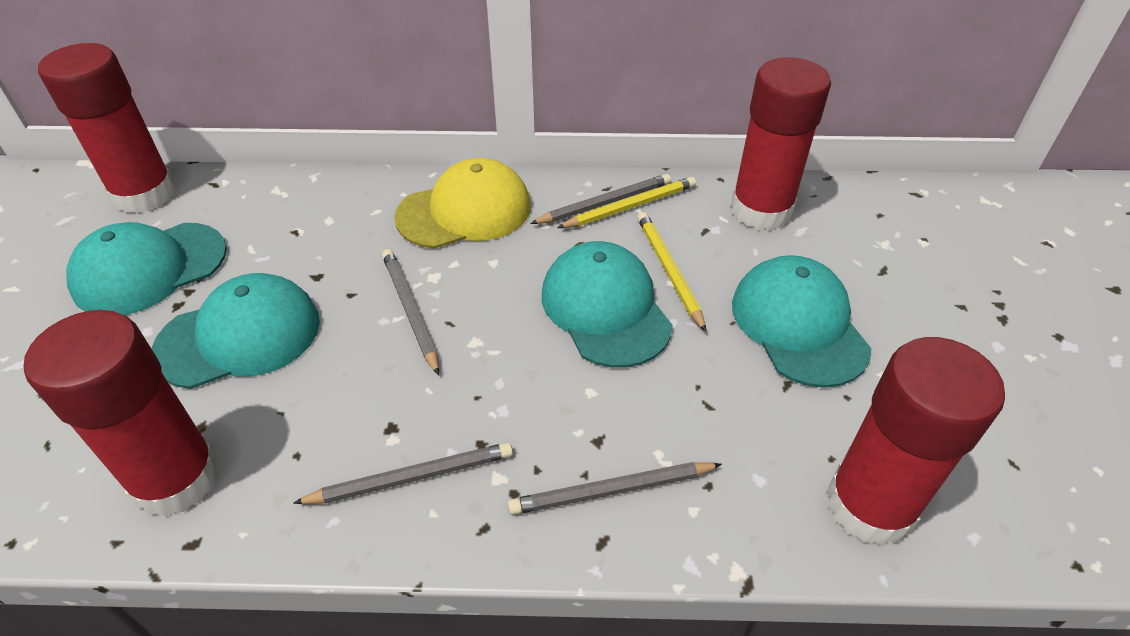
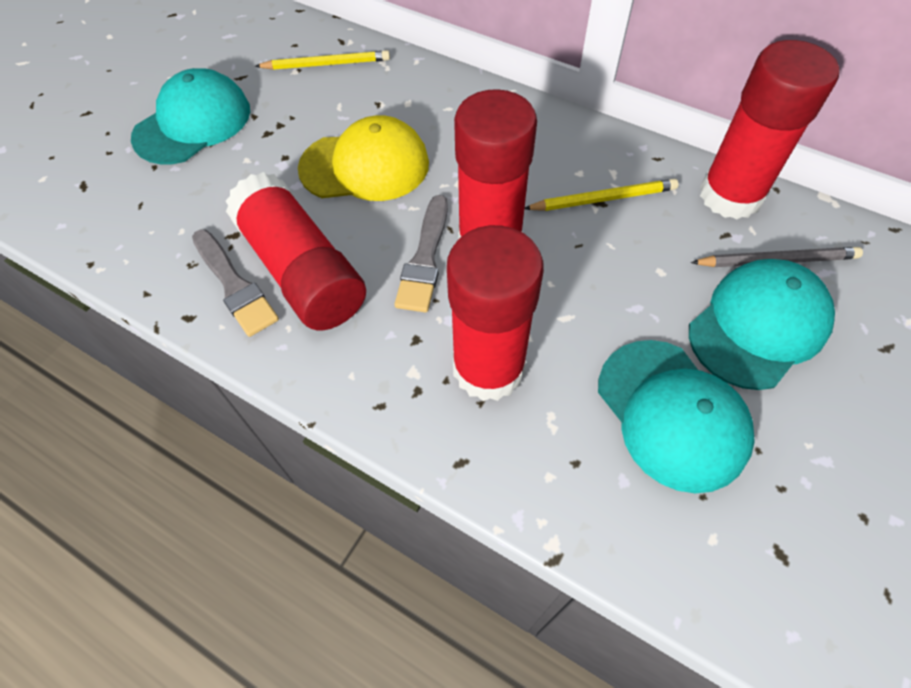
grey brush: none = 0 -> [192,229,279,337] [394,195,448,312] = 2
grey pencil: [293,442,513,504] [382,249,439,375] [508,462,722,515] [530,174,671,224] = 4 -> [691,247,863,267] = 1
turquoise cap: [66,222,227,315] [151,273,320,389] [542,241,673,368] [732,255,871,388] = 4 -> [131,68,250,164] [598,340,755,493] [689,259,835,390] = 3

